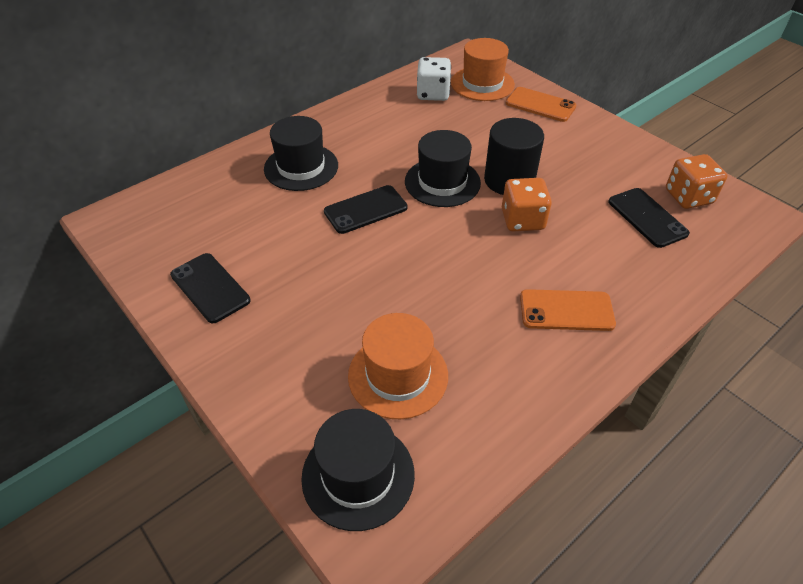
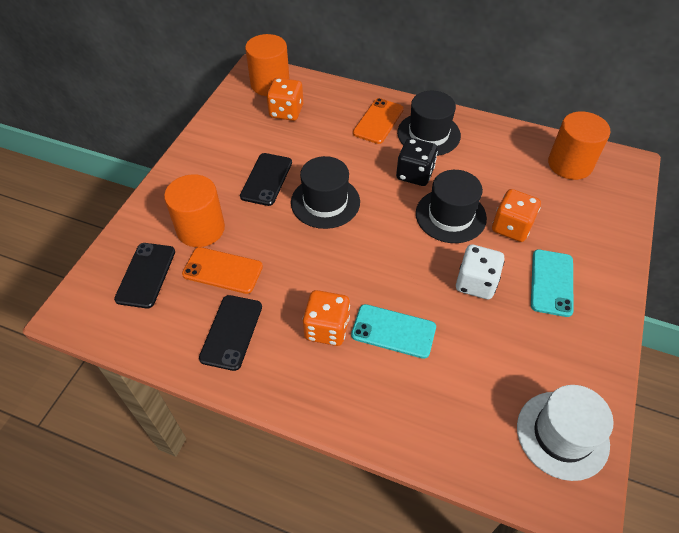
black cylinder: [484,118,544,195] = 1 -> none = 0
black dice: none = 0 -> [396,138,438,186] = 1
orange cylinder: none = 0 -> [164,174,225,247] [245,34,290,96] [548,111,610,180] = 3
orange dice: [502,178,552,232] [666,154,727,209] = 2 -> [267,78,303,121] [303,290,350,346] [492,189,541,242] = 3
orange hat: [348,313,448,419] [451,38,515,101] = 2 -> none = 0
turquoise phone: none = 0 -> [351,304,436,359] [531,249,574,317] = 2
white hat: none = 0 -> [517,385,614,481] = 1

